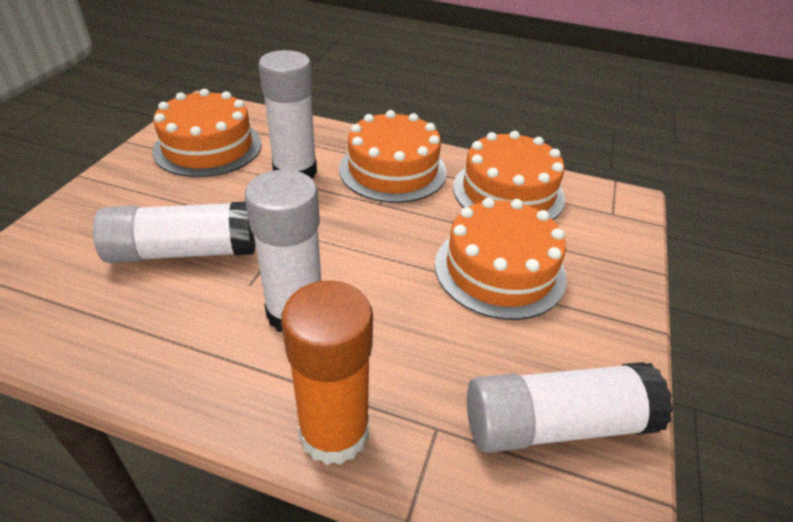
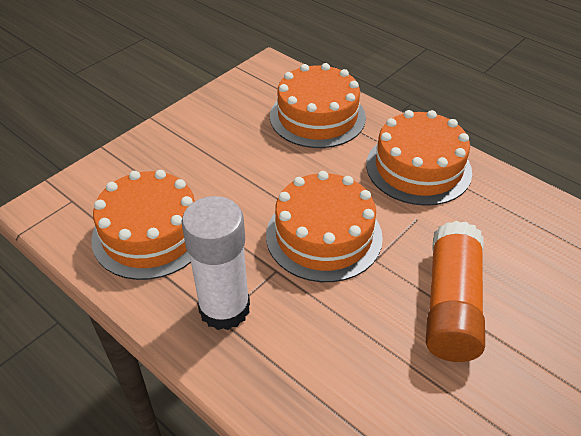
white glue stick: [93,202,255,263] [245,169,321,332] [258,50,317,179] [467,362,673,453] = 4 -> [182,196,250,330] = 1

